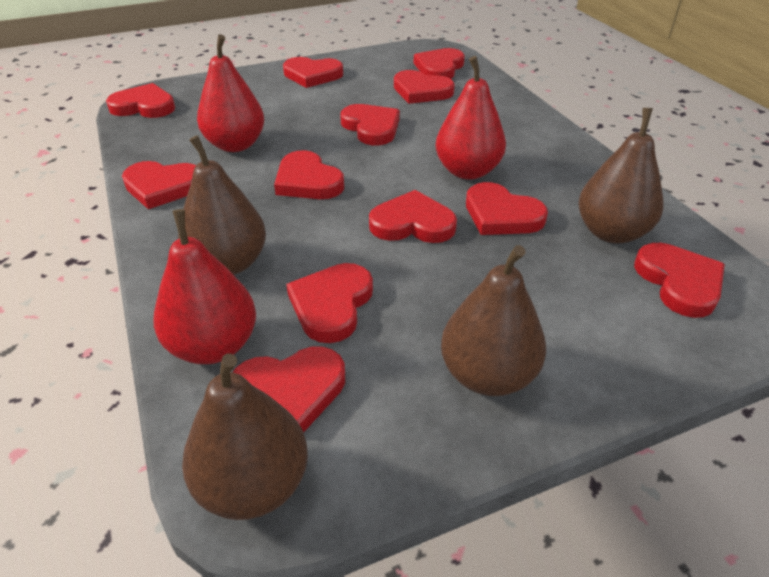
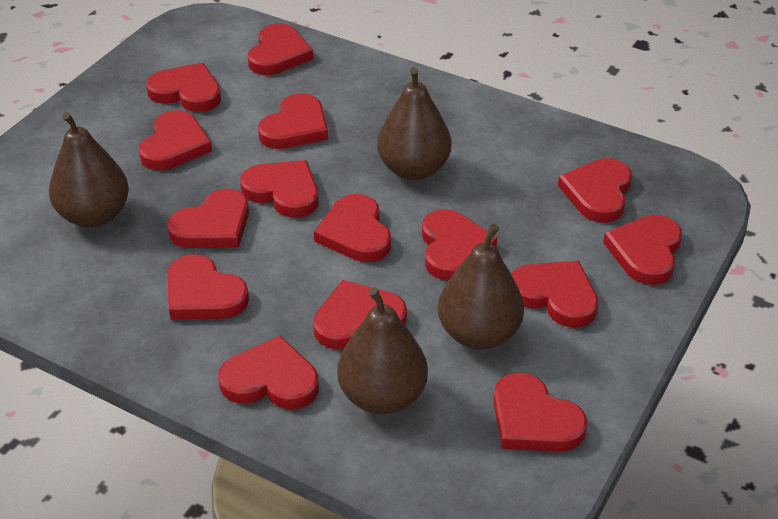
red heart: [106,83,175,118] [122,161,196,209] [232,346,345,433] [274,150,344,199] [283,57,343,88] [286,263,373,343] [340,104,400,145] [369,190,457,243] [394,70,455,104] [414,48,465,79] [466,182,548,235] [634,243,725,318] = 12 -> [139,110,212,170] [146,63,221,112] [167,189,249,248] [167,254,249,320] [218,336,319,409] [240,160,319,218] [248,23,313,75] [258,93,328,149] [313,280,407,349] [314,194,391,262] [422,209,497,281] [493,372,587,452] [511,261,599,327] [558,158,632,223] [603,215,682,285] = 15
red pear: [154,209,256,364] [197,34,264,152] [436,56,506,180] = 3 -> none = 0

